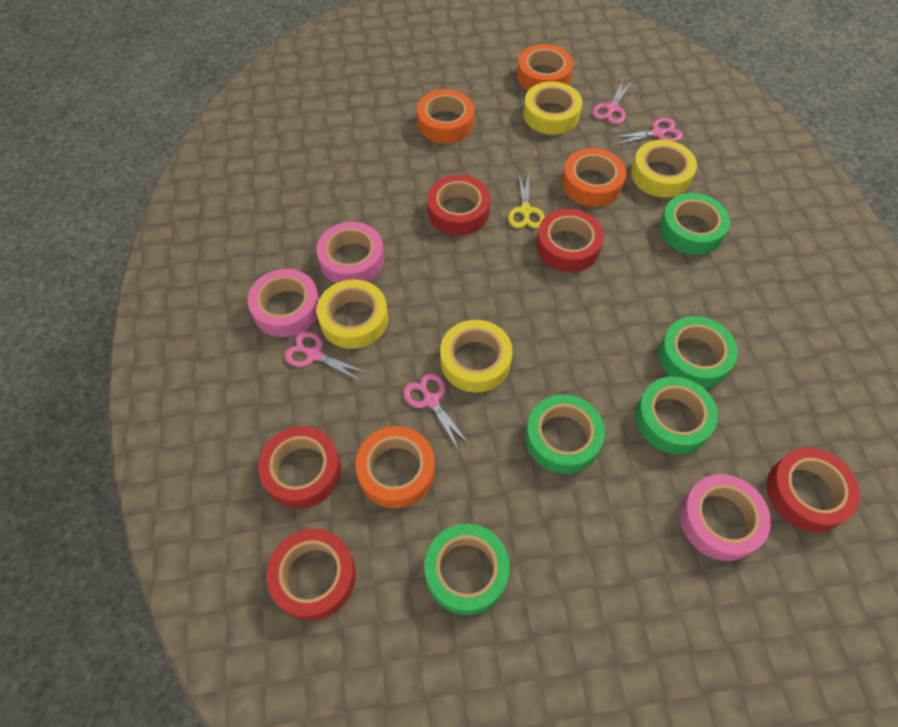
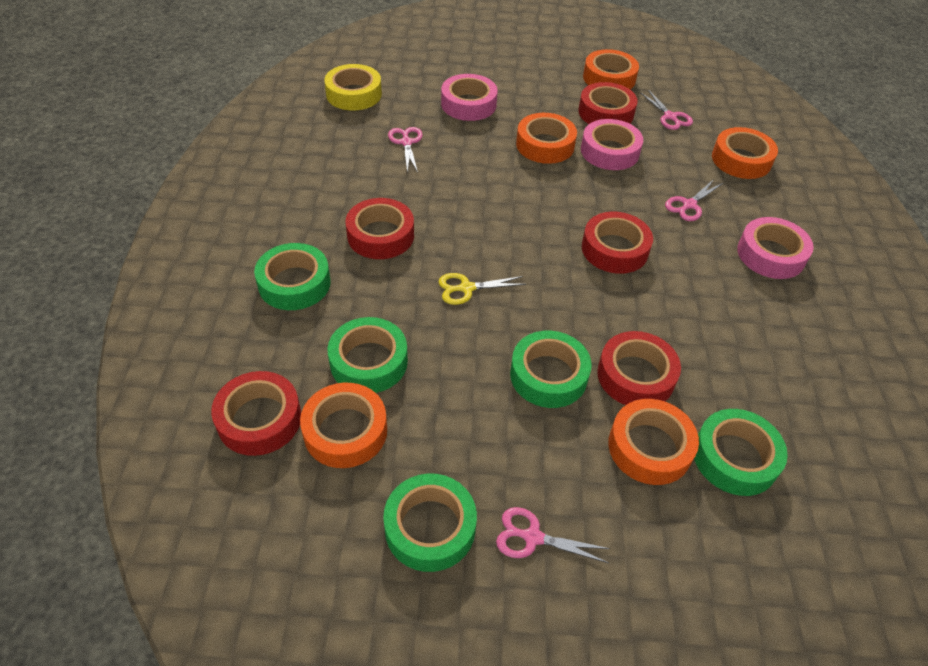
orange tape: [355,426,435,509] [417,89,474,143] [517,44,573,90] [562,148,626,207] = 4 -> [300,383,387,468] [516,113,577,164] [583,49,639,89] [608,399,699,485] [712,127,778,179] = 5
yellow tape: [317,279,388,349] [440,320,513,393] [523,81,582,135] [631,140,697,198] = 4 -> [324,64,382,111] = 1

